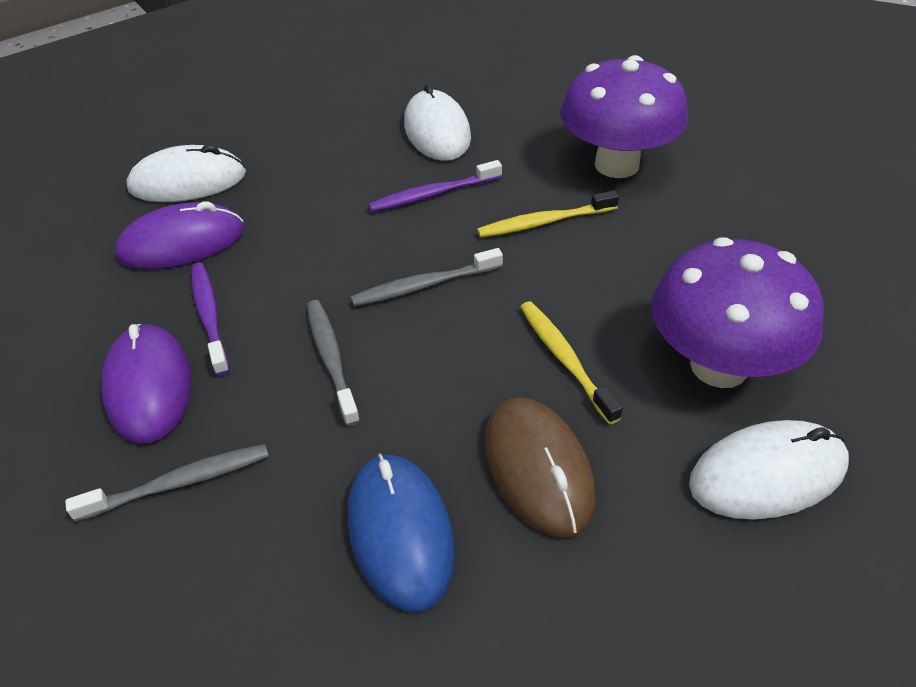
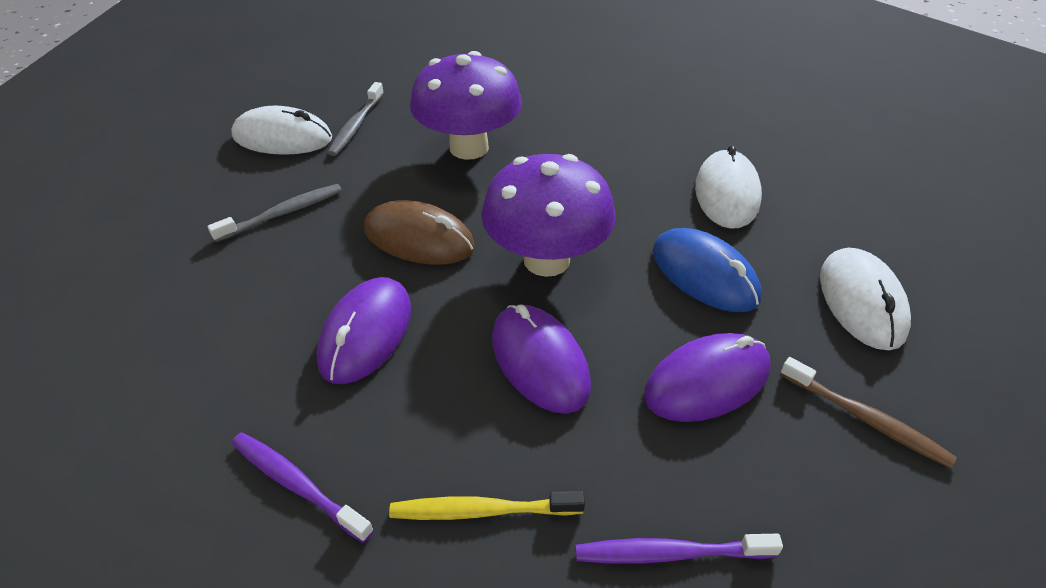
brown toothbrush: none = 0 -> [780,357,957,468] = 1
grey toothbrush: [65,444,269,522] [307,300,360,426] [351,248,503,307] = 3 -> [208,184,342,242] [328,82,384,156] = 2
purple mouse: [101,324,192,444] [115,202,244,269] = 2 -> [317,277,411,384] [492,304,591,414] [644,333,771,422] = 3
yellow toothbrush: [477,190,619,238] [520,301,623,425] = 2 -> [389,491,585,520] = 1

